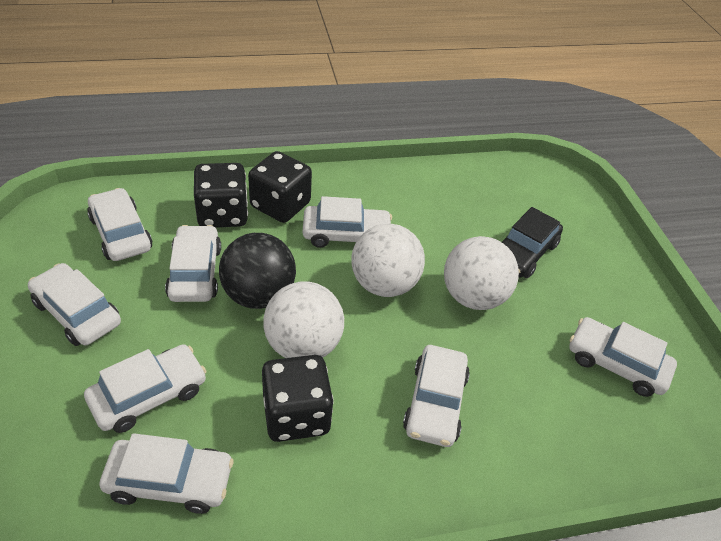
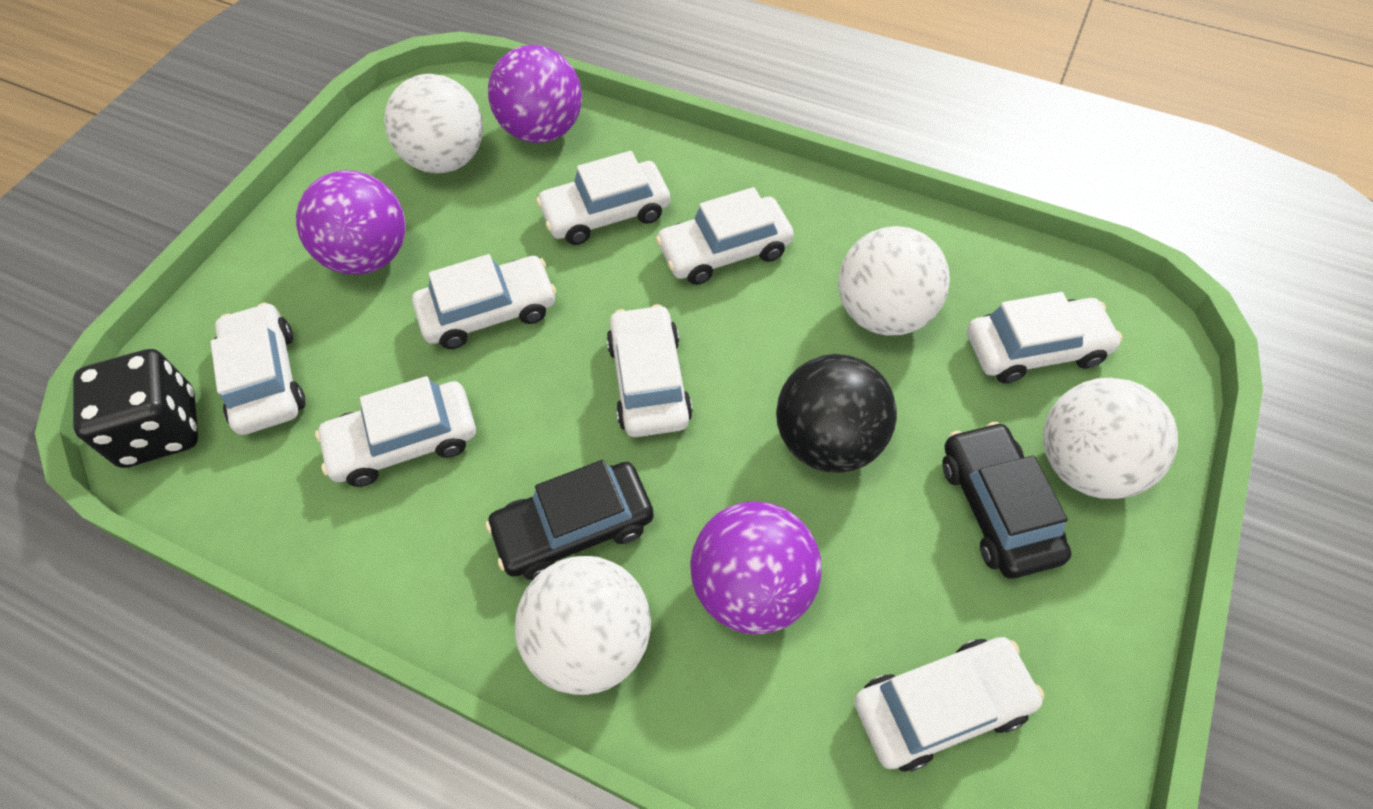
black car: [502,207,563,278] = 1 -> [485,460,654,580] [942,422,1072,578] = 2
black dice: [194,163,248,228] [248,151,312,223] [262,355,334,442] = 3 -> [73,349,198,468] = 1
purple ball: none = 0 -> [296,170,405,275] [488,45,582,143] [690,501,821,635] = 3
white ball: [263,282,344,358] [351,224,425,297] [444,236,519,310] = 3 -> [384,74,483,174] [515,556,651,695] [838,226,950,336] [1043,378,1178,499] = 4

